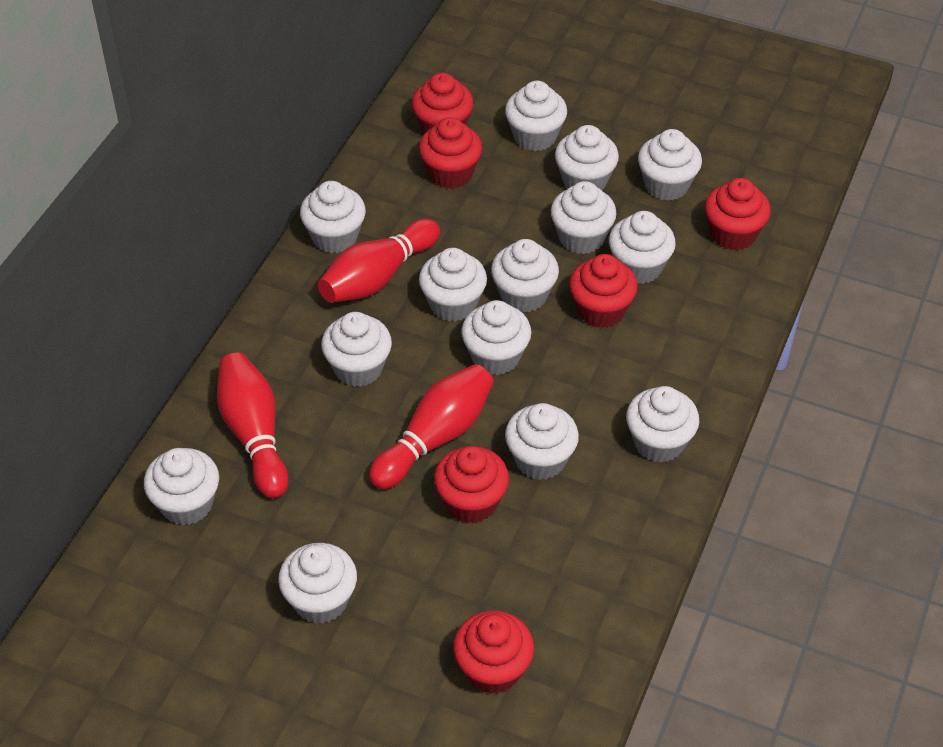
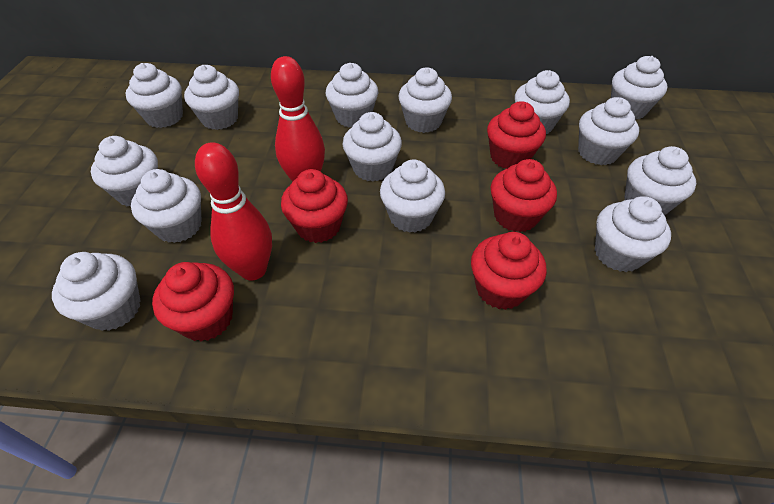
red bowling pin: [217,353,289,498] [318,219,440,303] [369,364,494,489] = 3 -> [195,142,272,281] [271,56,325,182] = 2
red cupcake: [412,73,474,134] [419,117,482,189] [434,446,509,523] [453,611,534,694] [569,254,638,328] [705,178,771,251] = 6 -> [152,262,234,341] [281,169,348,243] [471,232,547,310] [487,101,546,169] [491,159,557,232] = 5

